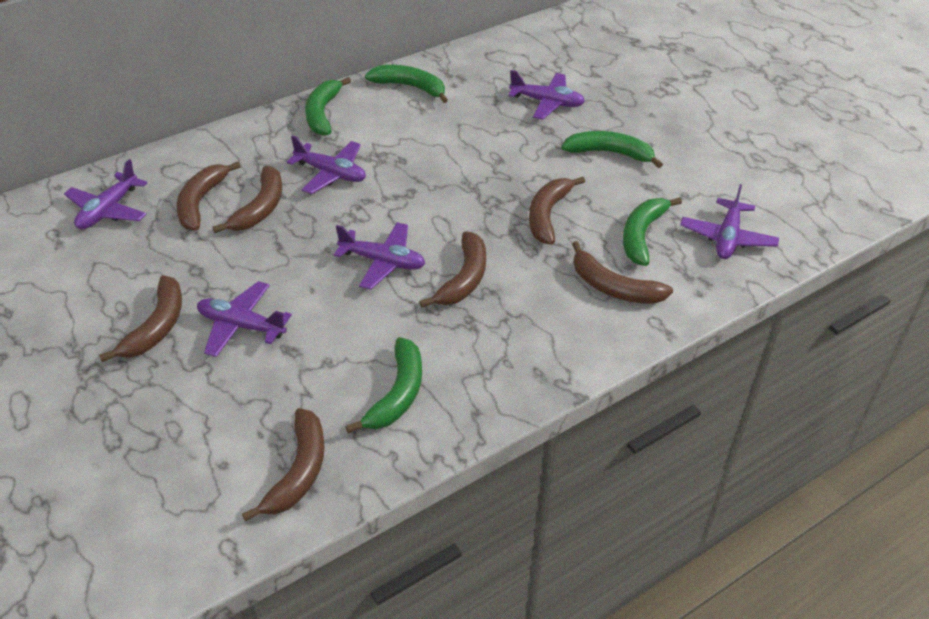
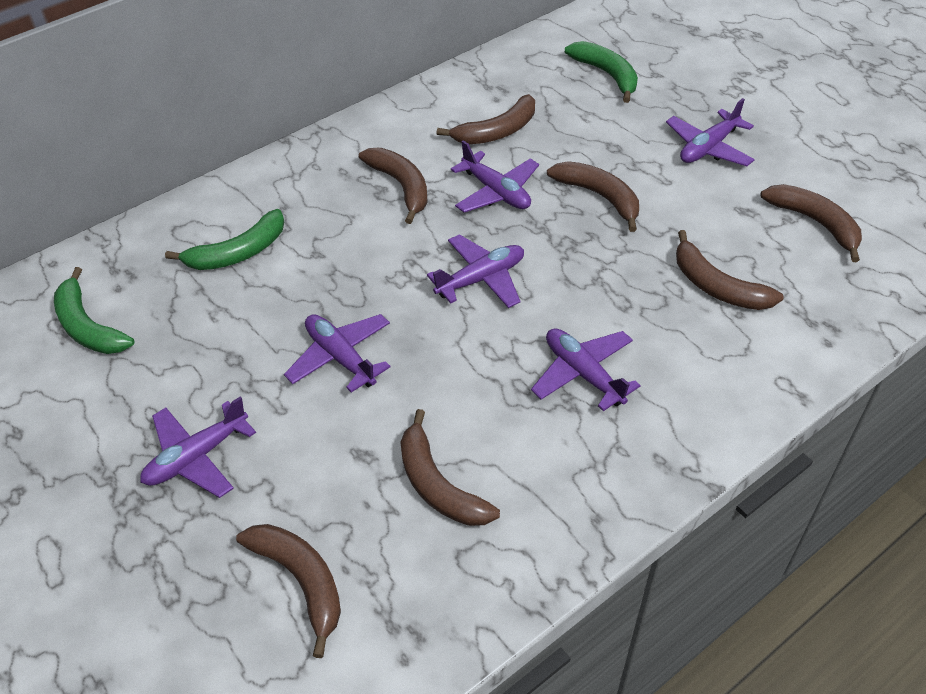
green banana: [305,77,351,136] [346,337,422,433] [365,65,448,103] [561,131,663,168] [623,197,682,266] = 5 -> [54,267,134,354] [165,209,284,270] [565,41,638,103] = 3

